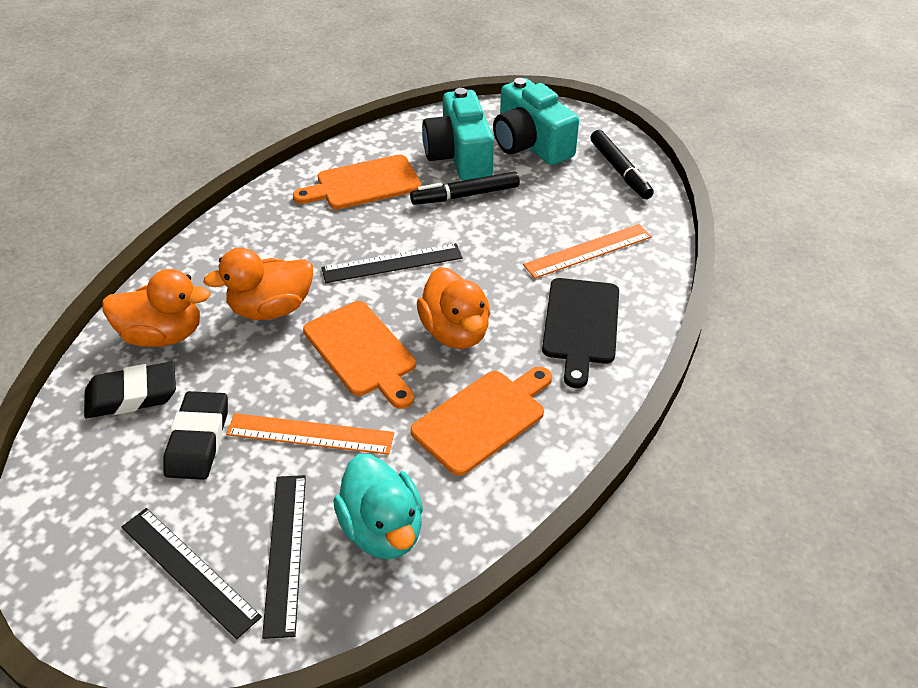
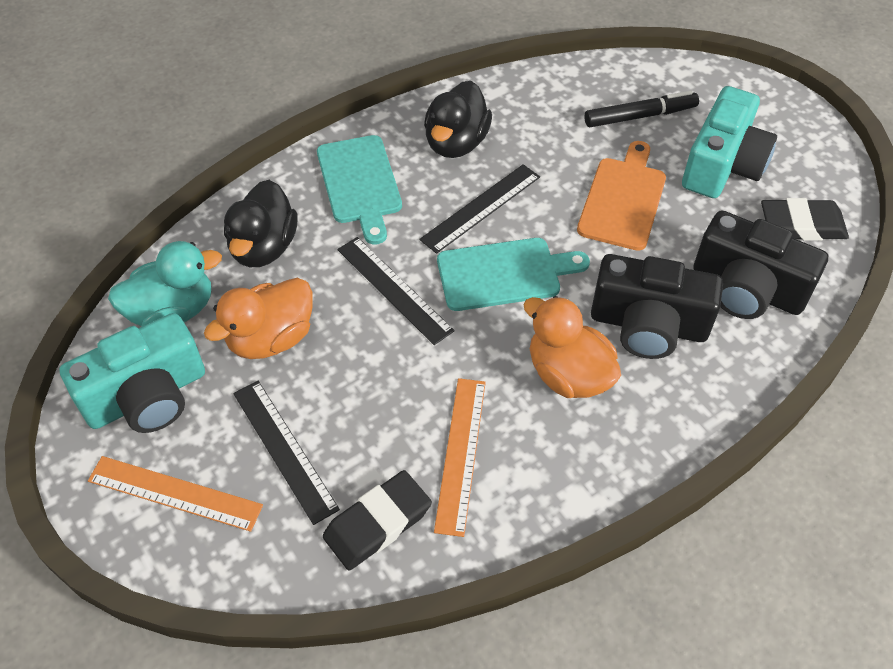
black camera: none = 0 -> [591,254,723,359] [693,210,828,319] = 2
black cutting board: [542,278,619,388] = 1 -> none = 0
black duck: none = 0 -> [224,180,297,267] [424,81,492,158] = 2
black marker: [410,172,520,205] [590,130,654,199] = 2 -> [585,91,699,127] = 1
orange cutting board: [293,154,421,209] [303,301,416,409] [410,367,552,476] = 3 -> [577,141,666,251] = 1
orange duck: [102,269,211,347] [203,248,313,320] [417,267,490,349] = 3 -> [204,278,313,359] [523,296,621,398] = 2
turquoise cutting board: none = 0 -> [317,135,402,245] [437,238,590,311] = 2

